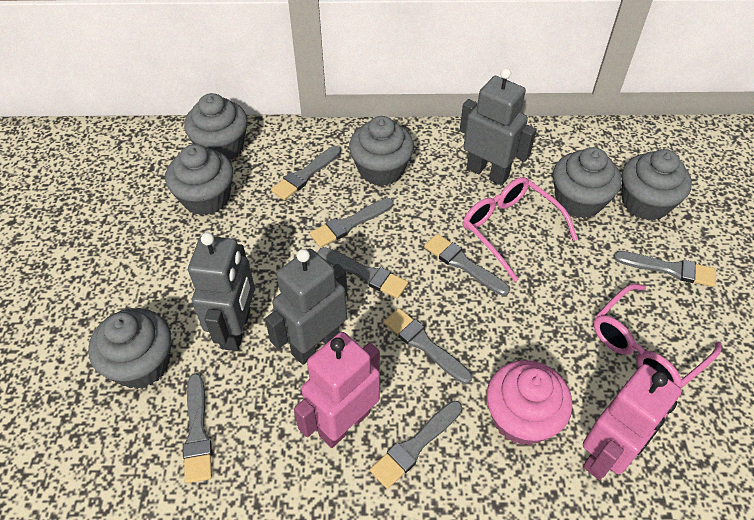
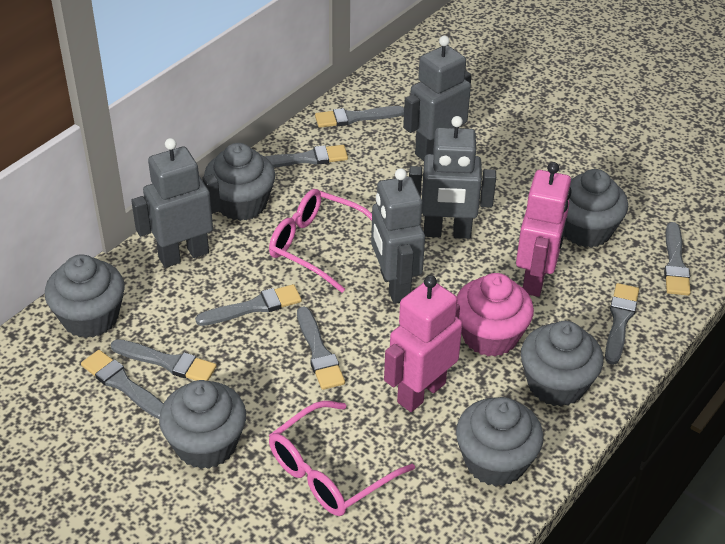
grey robot: [188,232,255,351] [265,249,347,365] [460,68,537,186] = 3 -> [131,138,221,268] [371,168,425,304] [403,36,472,161] [409,116,496,239] = 4

